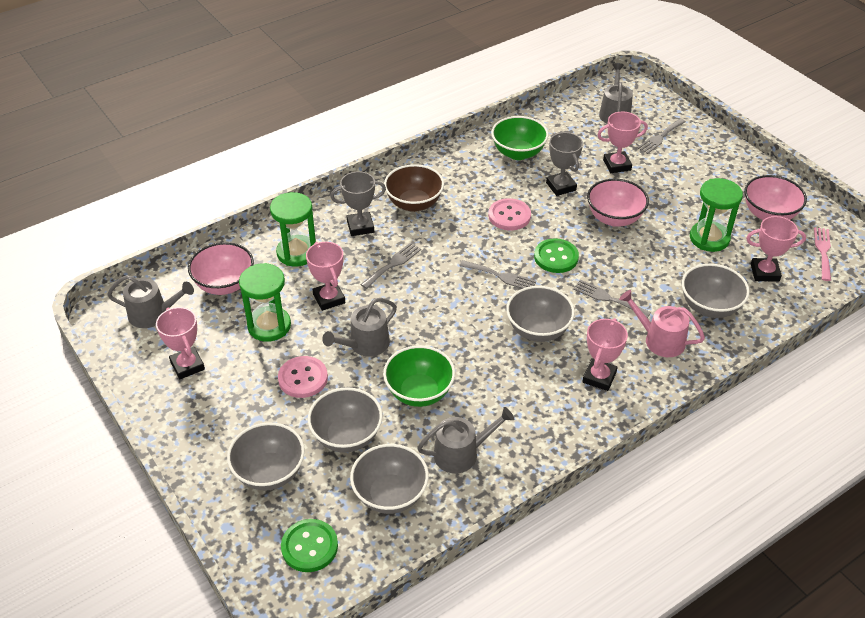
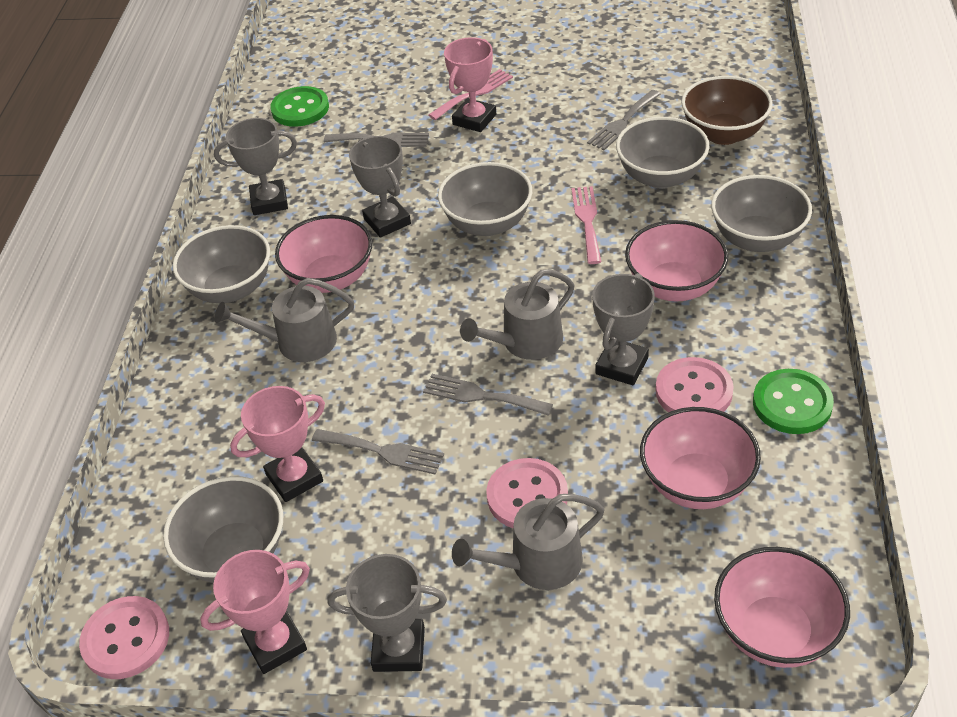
green bowl: [383,345,455,407] [491,116,549,160] = 2 -> none = 0
green hourglass: [239,263,291,342] [270,192,316,267] [690,178,743,252] = 3 -> none = 0
grey trophy: [331,171,386,236] [546,132,583,196] = 2 -> [214,118,297,215] [328,554,447,672] [349,136,411,238] [592,273,655,385] = 4
grey watering can: [107,275,194,328] [322,298,397,357] [417,407,514,474] [599,63,633,124] = 4 -> [215,278,354,362] [452,494,604,590] [460,269,575,360] = 3
pink bowl: [188,242,254,295] [587,179,649,227] [744,175,807,220] = 3 -> [275,215,373,293] [625,220,729,301] [640,407,761,509] [714,547,850,668] = 4
pink button: [278,356,328,398] [488,198,531,230] = 2 -> [79,596,169,679] [486,458,568,528] [655,357,734,412] = 3
pink fork: [814,227,831,281] = 1 -> [428,69,513,120] [571,186,601,264] = 2
pink trophy: [156,307,205,379] [306,242,345,311] [582,318,628,391] [597,111,648,173] [746,216,806,282] = 5 -> [200,550,310,674] [230,386,325,502] [444,37,496,132] = 3
pink watering can: [619,290,705,357] = 1 -> none = 0

